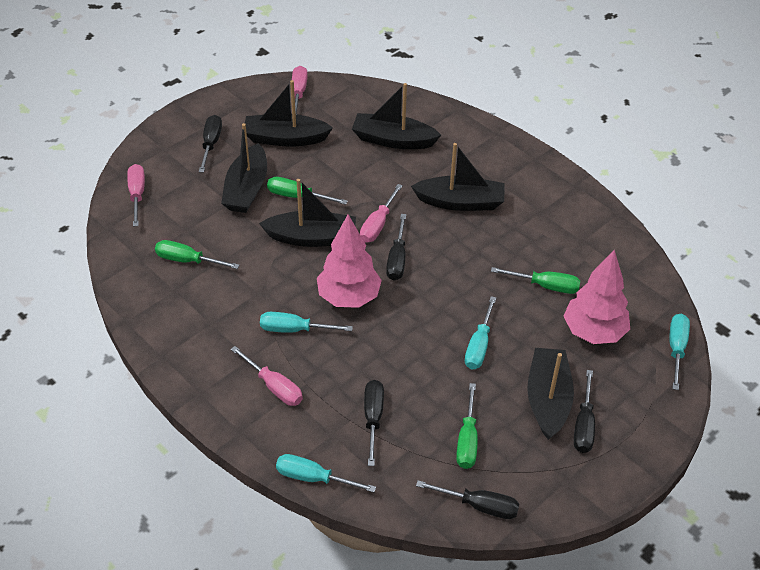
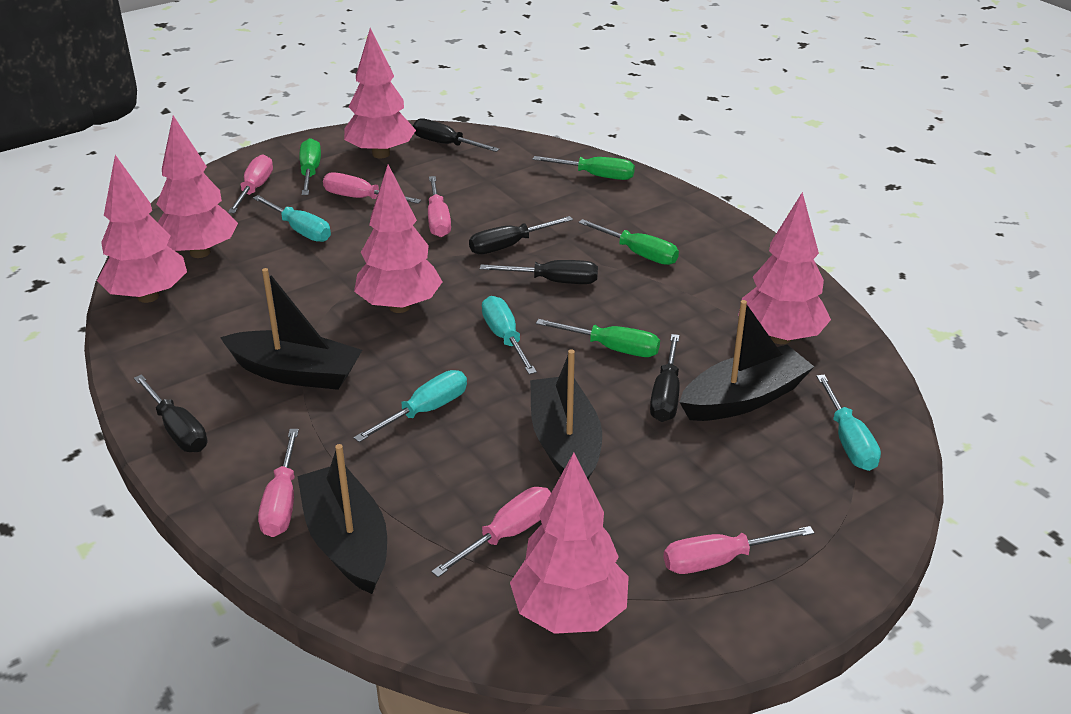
black boat: [221,123,267,213] [245,80,333,147] [259,179,356,247] [352,83,441,149] [411,143,504,211] [527,348,574,440] = 6 -> [220,268,362,390] [297,444,387,594] [530,349,602,479] [679,300,814,421] = 4
pink screwdriver: [127,164,145,227] [231,346,303,406] [292,66,308,114] [360,184,403,243] = 4 -> [228,154,273,214] [258,429,299,537] [323,172,421,204] [428,176,451,237] [431,487,551,577] [664,526,814,574] = 6
pink tree: [317,214,382,308] [563,250,630,344] = 2 -> [97,155,187,303] [157,116,238,258] [344,28,416,159] [354,165,443,313] [510,453,629,634] [738,192,831,344] = 6

